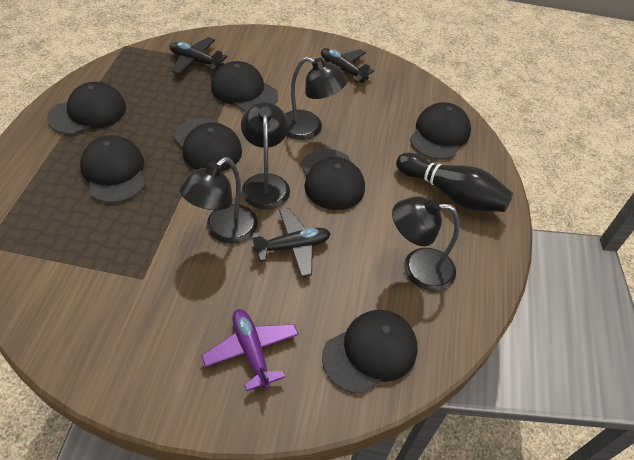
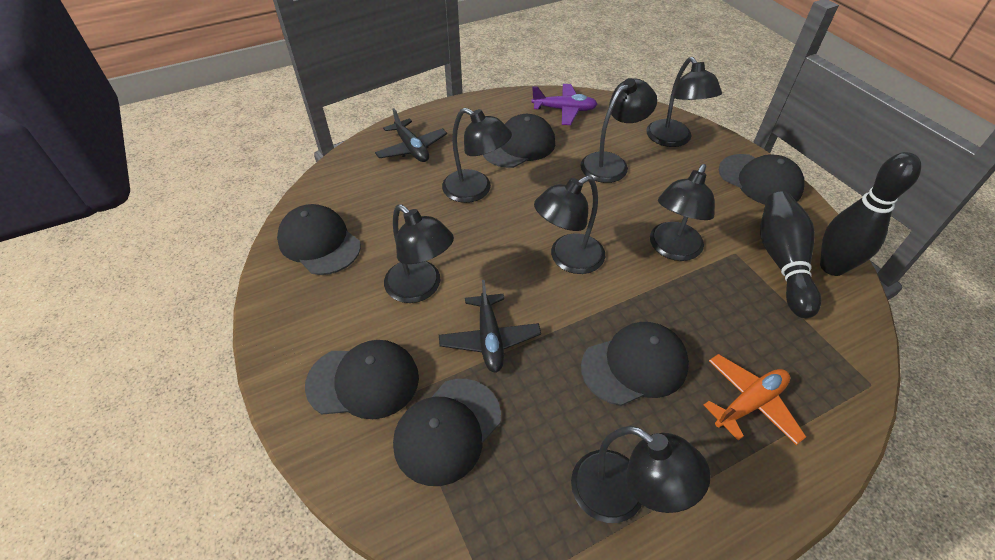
black bowling pin: [396,153,513,212] = 1 -> [760,191,821,318] [820,152,921,276] = 2
black cap: [47,82,126,135] [80,135,146,203] [174,118,242,172] [211,61,278,112] [301,149,365,210] [322,310,417,394] [410,102,471,160] = 7 -> [277,204,361,275] [305,340,419,419] [393,379,501,486] [483,114,555,168] [581,322,689,406] [719,154,805,204] = 6
black lamp: [180,157,258,244] [241,102,290,210] [285,57,348,140] [392,196,459,291] = 4 -> [384,204,454,303] [442,108,512,203] [534,176,605,274] [571,426,711,523] [580,78,657,183] [646,57,722,147] [650,164,714,261] = 7
black plane: [170,37,227,75] [252,208,331,277] [321,48,374,83] = 3 -> [375,108,447,162] [439,280,541,372] = 2
orange plane: none = 0 -> [704,354,806,445] = 1

